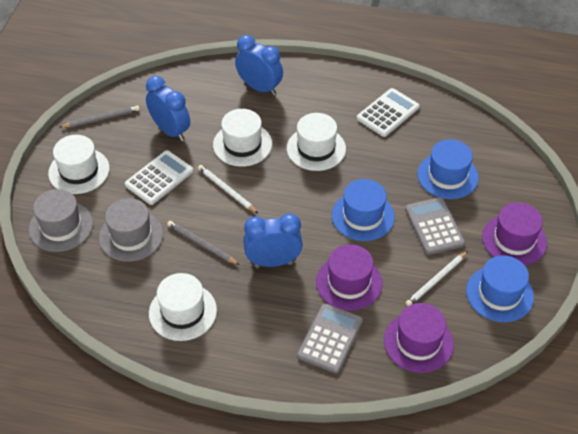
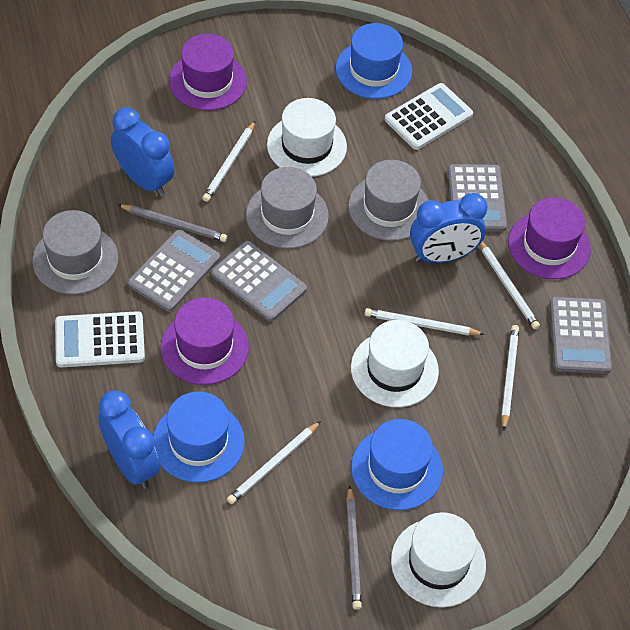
grey calculator: [297,304,363,373] [405,197,465,255] = 2 -> [128,229,220,312] [211,241,307,322] [448,164,507,232] [550,297,612,374] = 4
grey hat: [29,189,93,252] [99,198,163,262] = 2 -> [32,210,118,295] [246,167,329,249] [348,160,429,241] = 3
white hat: [48,135,110,194] [149,273,217,341] [213,109,272,167] [287,113,346,171] = 4 -> [267,98,347,177] [351,320,439,407] [391,512,486,607] = 3
white pencil: [198,165,258,214] [406,251,468,306] = 2 -> [202,121,255,202] [227,421,321,504] [365,308,485,336] [480,242,540,329] [501,325,519,431] = 5

